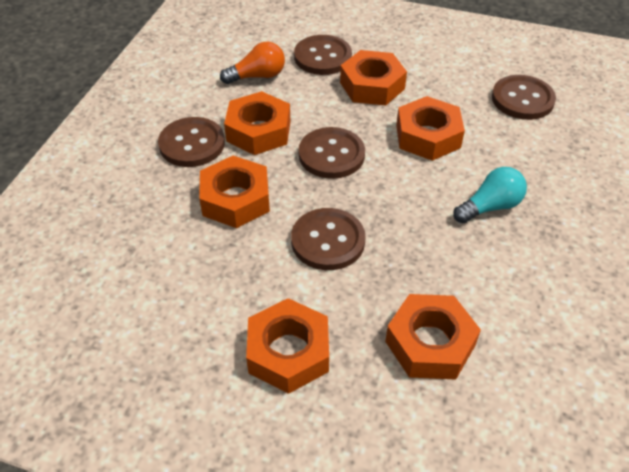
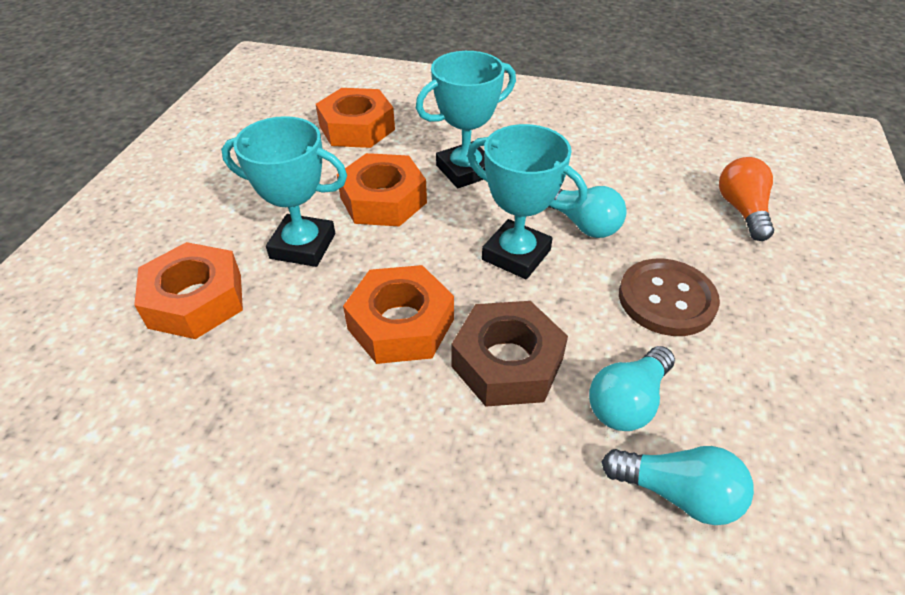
brown button: [158,117,225,167] [291,208,366,270] [294,35,352,75] [299,127,365,179] [492,75,556,120] = 5 -> [619,259,720,336] = 1
brown nut: none = 0 -> [452,301,568,406] = 1
orange nut: [199,156,270,228] [224,91,290,155] [246,298,329,394] [340,50,407,105] [385,294,481,380] [396,96,465,161] = 6 -> [134,242,243,339] [316,88,395,148] [337,153,427,226] [343,265,454,364] = 4
turquoise light bulb: [453,167,527,223] = 1 -> [548,186,627,238] [589,346,675,431] [602,446,754,525] = 3
turquoise trophy: none = 0 -> [221,116,347,267] [416,51,516,188] [467,124,587,279] = 3

